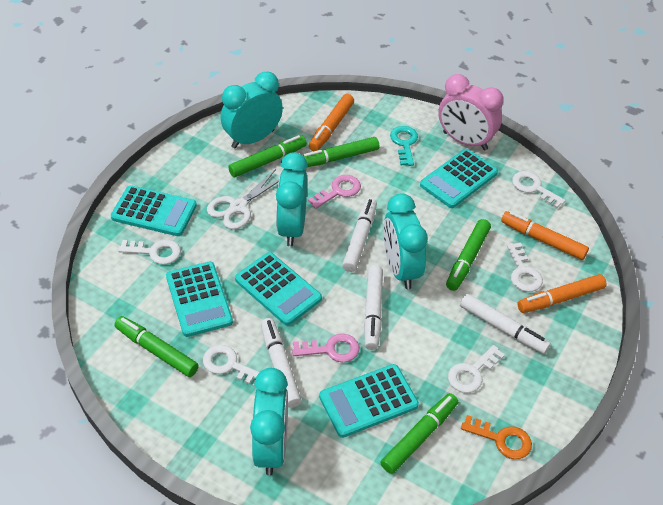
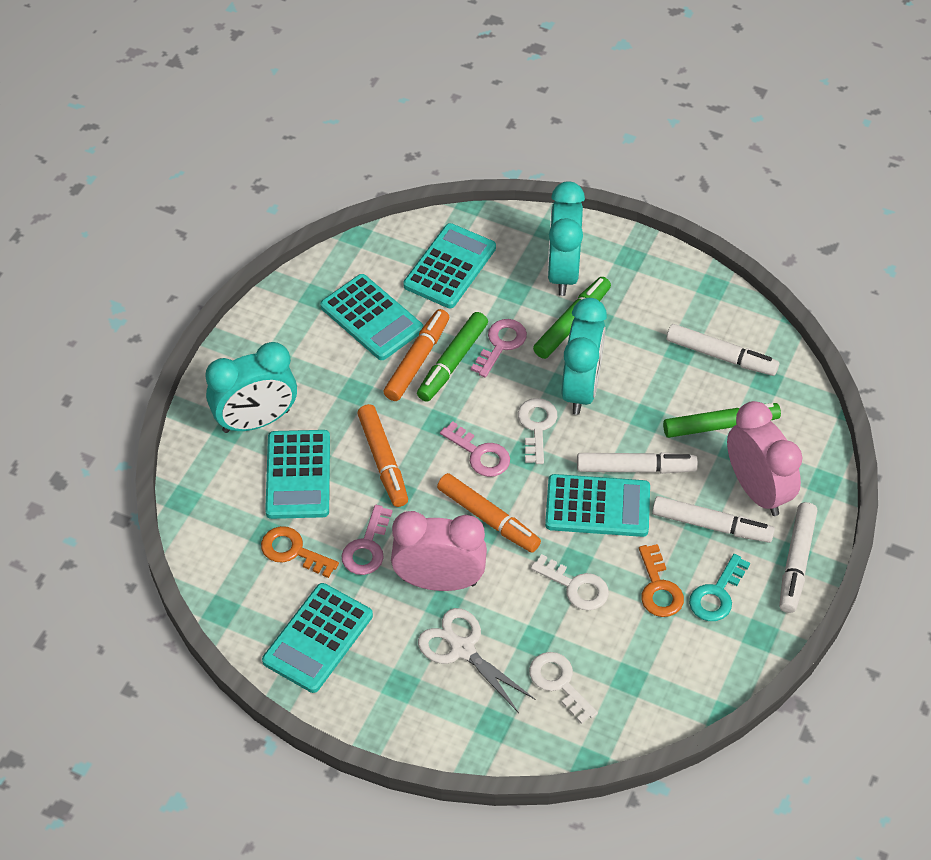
green marker: [114,316,199,377] [228,135,307,177] [303,137,379,167] [380,393,458,474] [446,219,491,291] = 5 -> [417,312,488,402] [533,277,611,359] [663,403,781,438] = 3
orange key: [461,415,532,459] = 1 -> [261,526,339,578] [639,544,684,617] = 2
pink clock: [438,74,504,150] = 1 -> [391,511,487,591] [727,401,802,516] = 2
pink key: [292,334,359,362] [308,175,361,209] = 2 -> [341,505,393,575] [440,421,510,477] [471,319,527,378] = 3
turquoise clock: [221,72,283,148] [250,368,288,475] [276,153,308,246] [383,194,428,289] = 4 -> [205,342,297,433] [547,181,585,296] [562,298,607,415] = 3
white key: [118,240,181,265] [203,345,259,387] [448,345,505,393] [507,243,543,292] [512,171,566,208] = 5 -> [518,398,557,464] [529,652,598,724] [530,554,609,611] = 3

